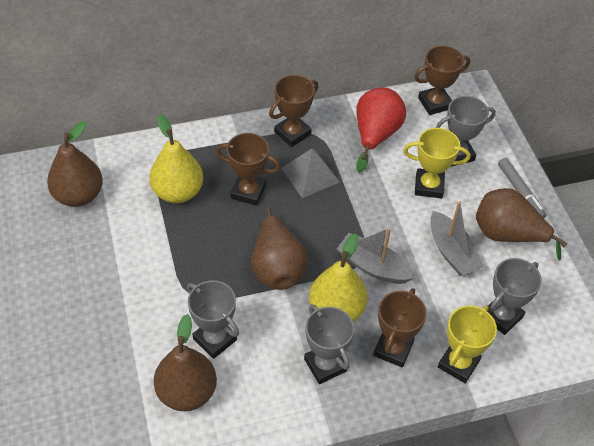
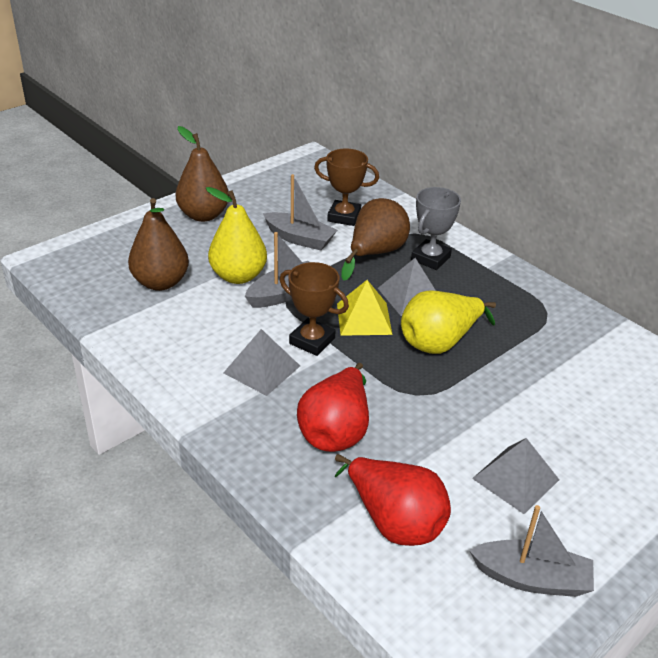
brown pear: [47,121,103,207] [154,314,217,411] [251,207,308,290] [476,188,567,261] = 4 -> [128,198,189,291] [176,126,229,222] [341,198,410,281] = 3
brown trophy: [216,133,281,206] [269,75,319,147] [373,288,427,368] [414,46,470,115] = 4 -> [280,262,349,356] [314,149,379,226] = 2
grey boat: [337,228,414,284] [430,201,484,276] = 2 -> [245,232,309,308] [263,174,337,250] [469,505,594,597] = 3
grey marker: [498,158,546,218] = 1 -> none = 0
grey pyramid: [281,148,339,198] = 1 -> [223,329,300,396] [378,258,436,316] [472,438,559,514] = 3
grey trophy: [187,280,239,359] [304,304,354,384] [436,96,496,167] [488,258,542,335] = 4 -> [411,187,461,270] = 1
red pear: [356,87,406,173] = 1 -> [297,363,369,452] [335,454,451,546] = 2
yellow pyramid: none = 0 -> [337,280,392,336] = 1
yellow trophy: [403,128,470,199] [438,306,497,383] = 2 -> none = 0

